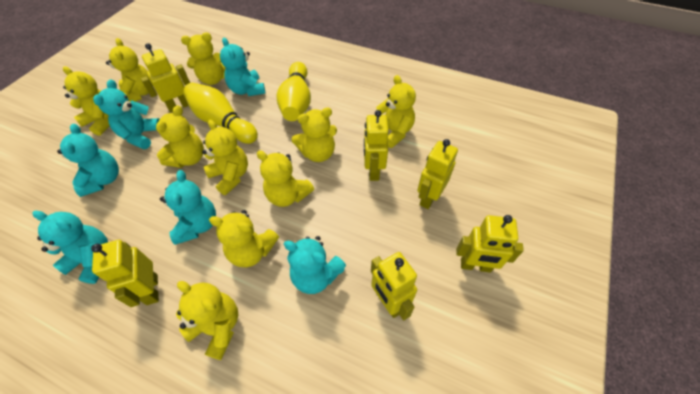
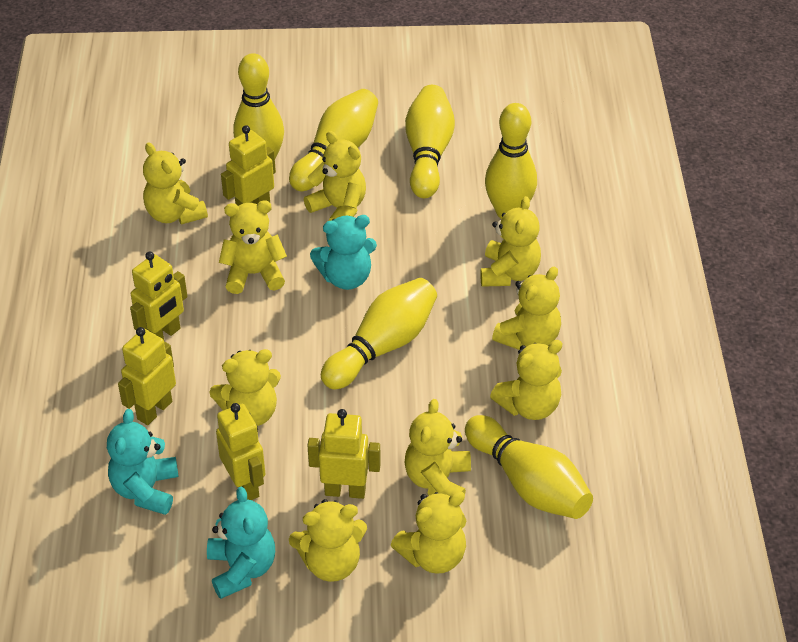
turquoise teddy bear: [32,211,108,284] [57,124,119,197] [93,79,160,149] [160,170,216,245] [220,37,265,96] [284,236,346,294] = 6 -> [107,409,178,515] [207,487,275,599] [310,215,377,290] = 3
yellow bowling pin: [183,83,258,144] [276,62,311,121] = 2 -> [233,53,284,159] [289,89,378,191] [321,278,437,390] [405,85,455,198] [465,415,593,519] [485,103,537,219] = 6
yellow robot: [91,240,159,307] [141,43,190,113] [364,110,389,181] [371,252,417,320] [417,139,458,209] [456,215,524,273] = 6 -> [118,327,176,425] [130,252,187,340] [216,403,265,500] [221,125,276,206] [307,409,381,499] = 5

